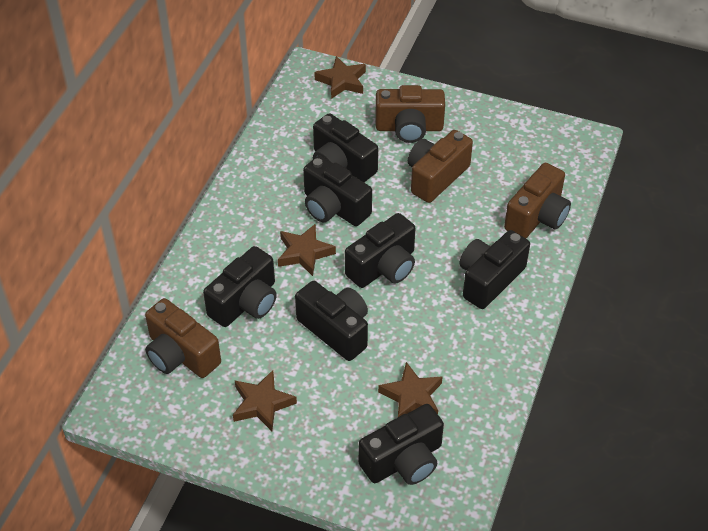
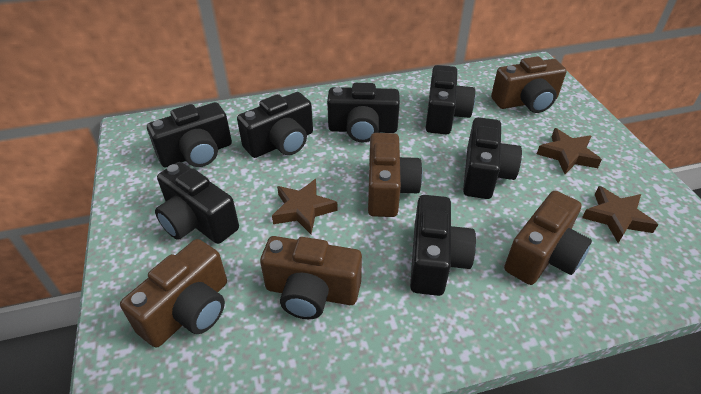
brown camera: [145,298,221,378] [375,85,445,143] [408,130,473,203] [504,163,571,238] = 4 -> [120,239,227,348] [260,236,362,319] [368,133,422,217] [491,56,567,113] [504,191,592,285] = 5
brown star: [233,370,297,431] [278,223,336,276] [314,56,366,99] [378,362,443,417] = 4 -> [272,179,338,234] [537,128,602,174] [582,186,659,243] = 3

